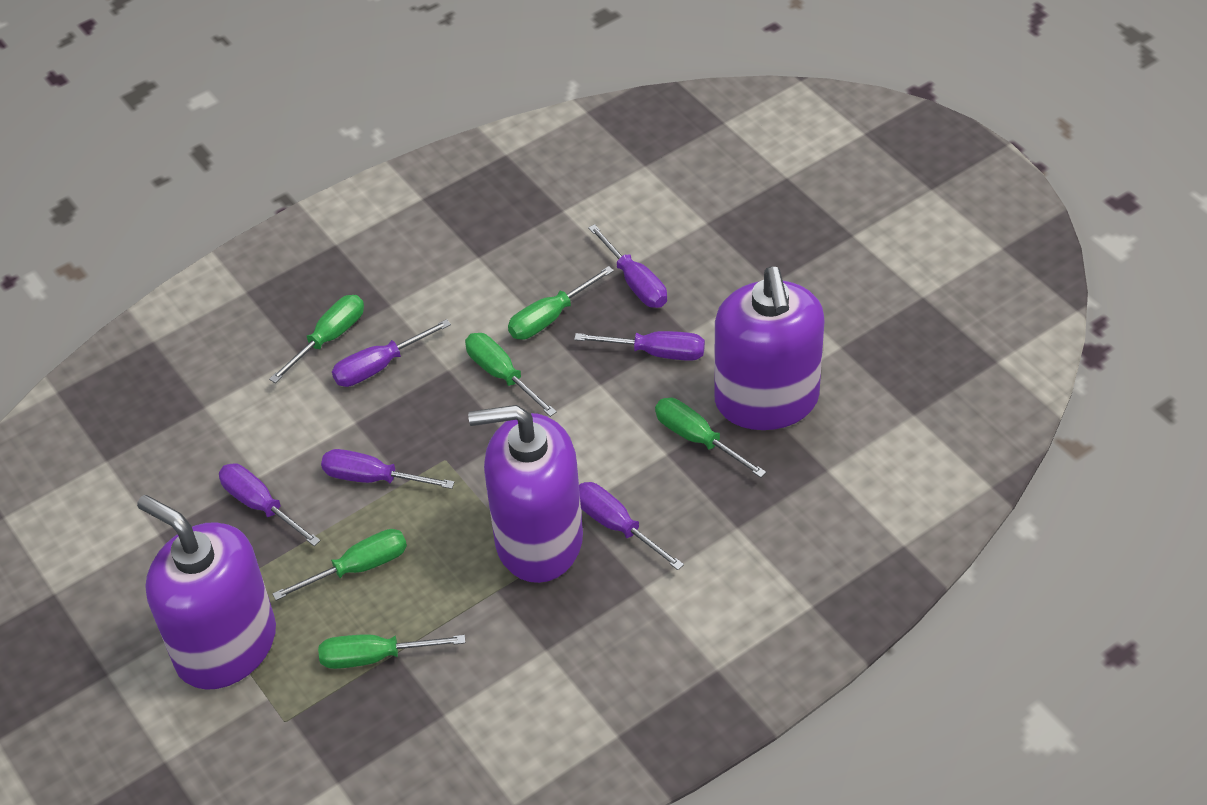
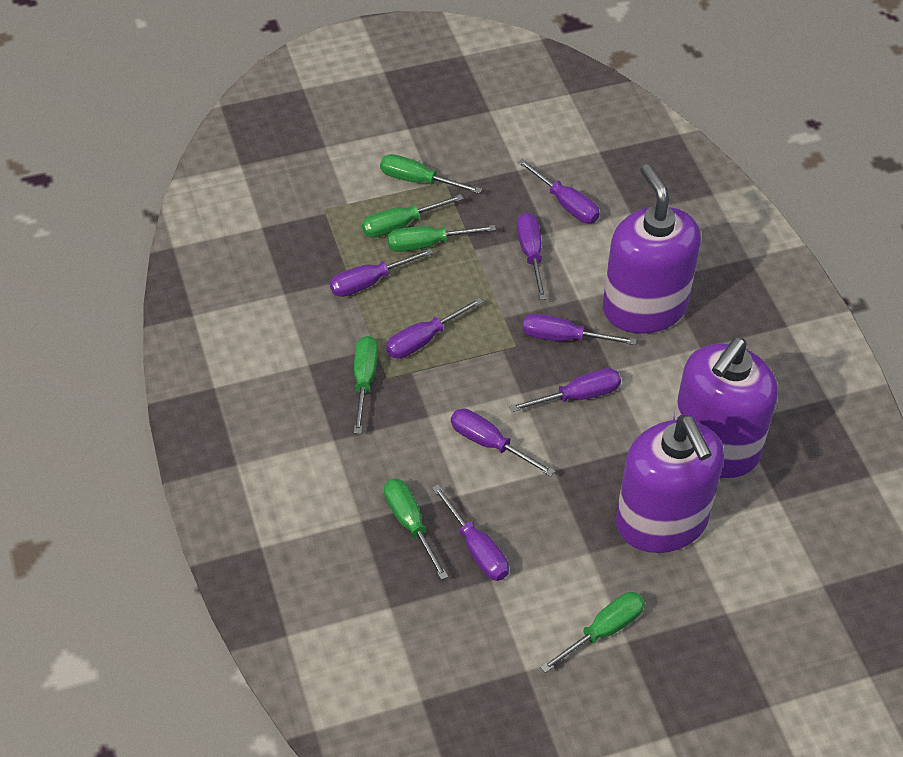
purple screwdriver: [219,463,321,546] [321,449,455,489] [332,319,451,387] [574,331,705,361] [579,482,684,570] [588,224,667,308] = 6 -> [330,248,433,297] [386,297,483,359] [432,484,509,581] [451,409,555,477] [509,368,621,412] [517,213,546,300] [518,159,600,223] [523,314,637,345] = 8

